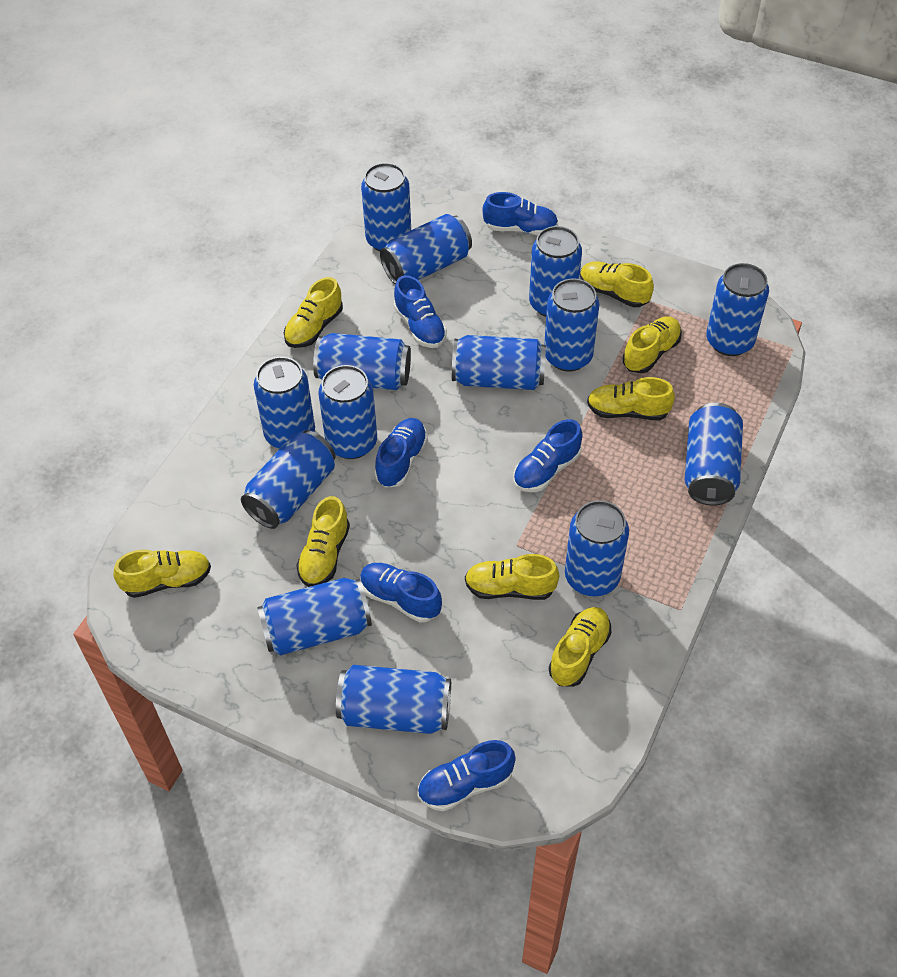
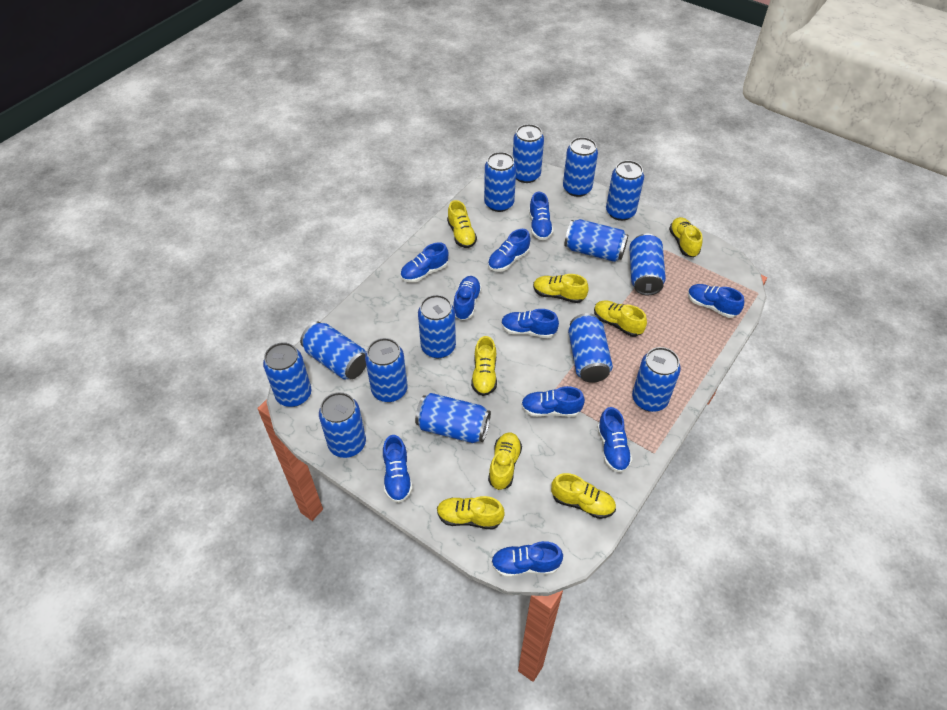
blue shoe: [360,563,442,622] [375,418,428,488] [394,275,447,348] [417,740,516,811] [483,192,558,235] [513,419,582,492] = 6 -> [383,435,412,503] [400,242,448,283] [454,276,482,320] [488,229,530,272] [491,541,563,577] [501,309,559,338] [521,386,585,417] [529,192,553,240] [597,407,632,473] [688,284,744,318] = 10

